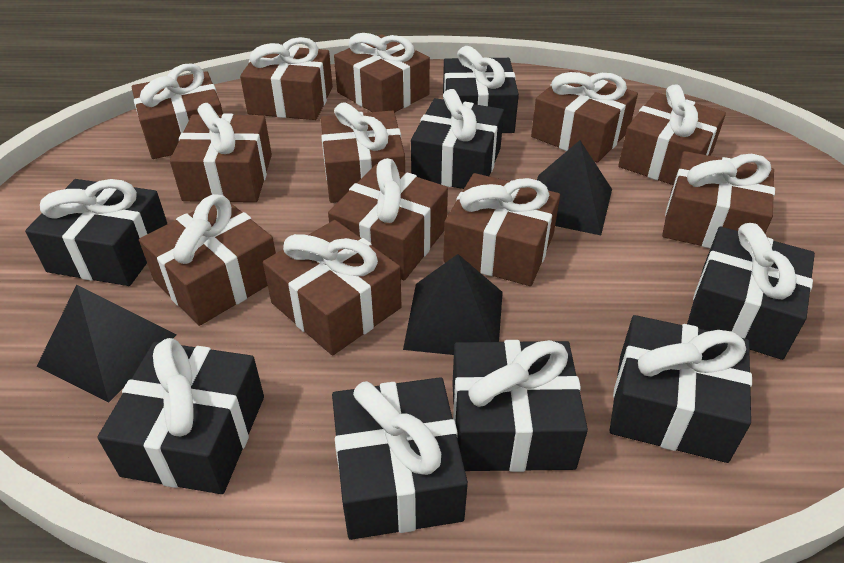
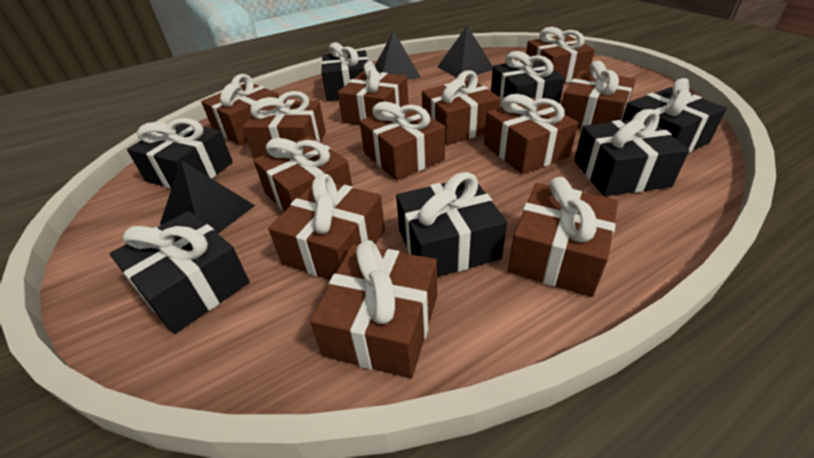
black gift: [25,179,167,286] [97,338,264,494] [332,377,468,540] [411,89,504,189] [443,46,519,133] [452,340,588,472] [609,315,752,463] [687,223,815,360] = 8 -> [110,211,249,334] [127,118,233,189] [321,42,368,101] [396,172,507,277] [491,51,565,107] [574,109,689,196] [622,78,727,153] = 7

